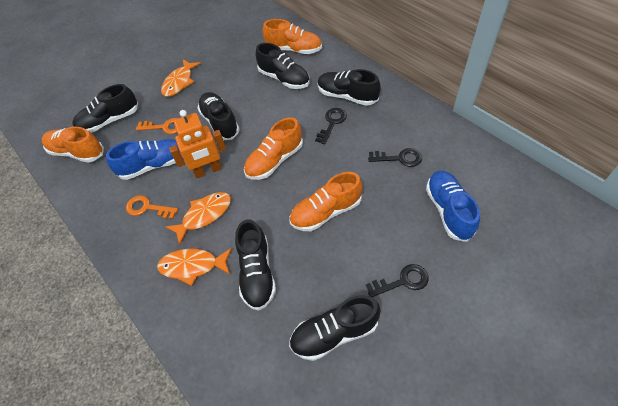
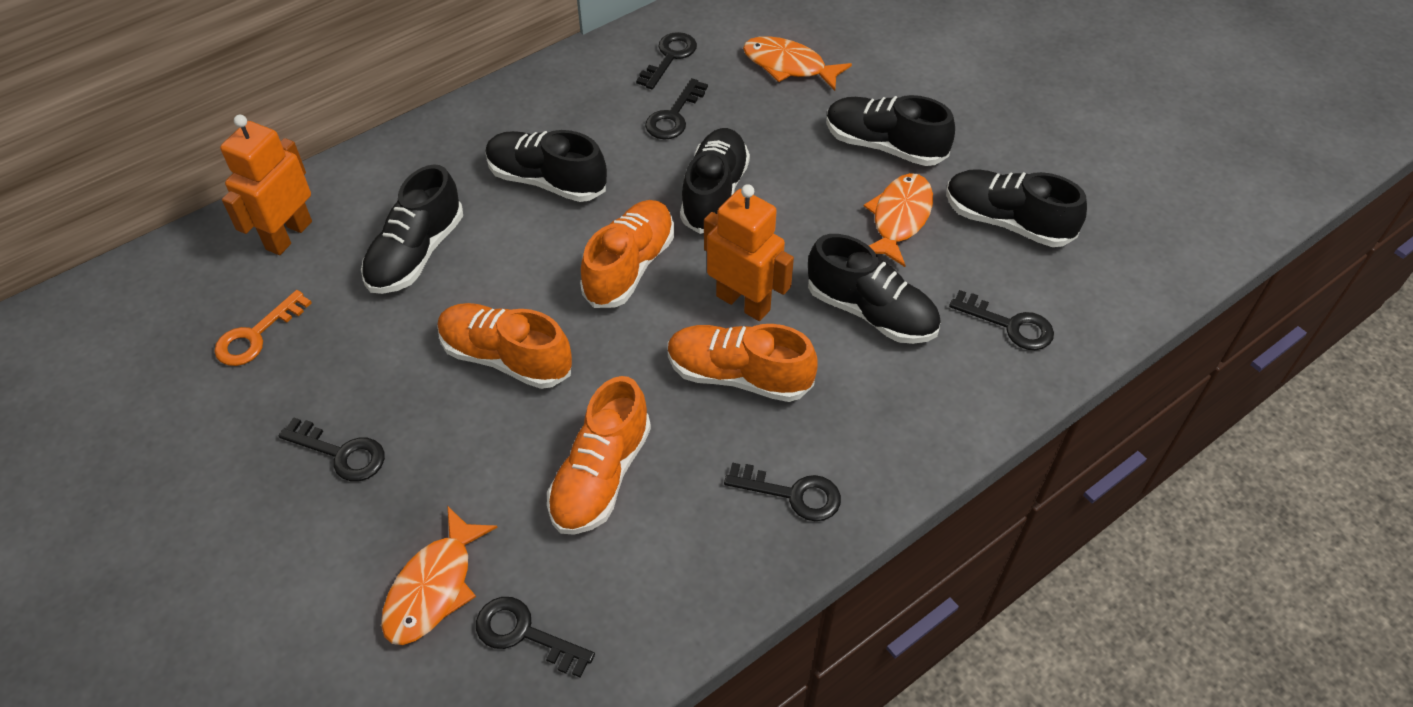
black key: [315,108,347,144] [366,264,429,297] [368,148,422,167] = 3 -> [279,417,385,481] [476,597,595,678] [636,32,697,89] [645,78,708,139] [724,462,841,521] [949,290,1054,350] = 6
blue shoe: [106,139,182,180] [426,171,480,242] = 2 -> none = 0
orange key: [126,195,178,219] [136,118,178,134] = 2 -> [214,290,312,366] = 1
orange robot: [169,110,226,178] = 1 -> [220,115,312,255] [704,184,794,321] = 2

